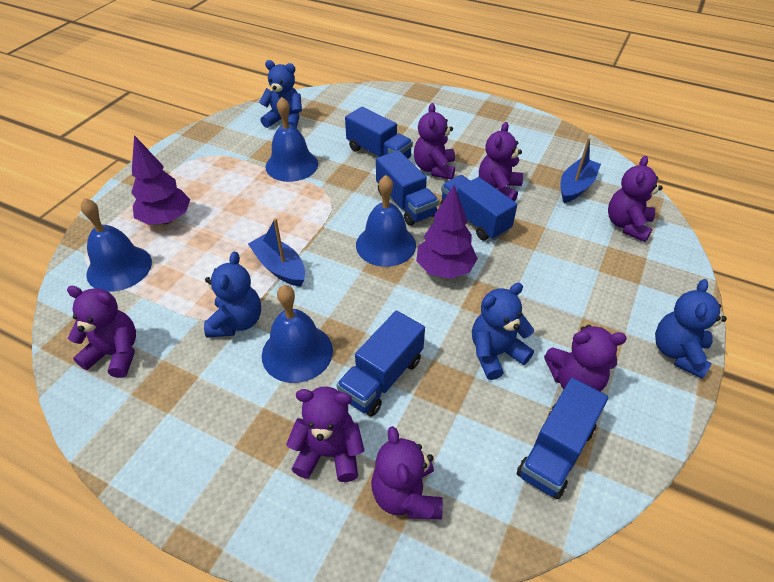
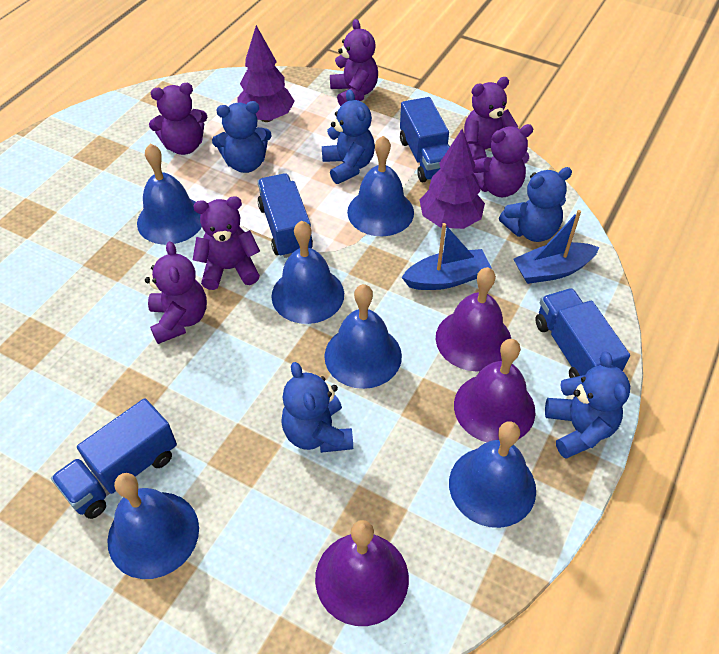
blue bell: [81,198,152,292] [262,285,333,383] [265,97,318,182] [356,175,416,267] = 4 -> [107,473,199,579] [137,144,202,245] [272,221,344,324] [324,284,402,389] [347,136,414,236] [449,421,536,528] = 6
blue teddy bear: [204,252,261,338] [259,60,302,128] [472,283,534,380] [655,279,727,379] = 4 -> [212,101,272,173] [281,362,353,453] [322,90,375,184] [499,167,572,242] [545,352,630,459] = 5
blue truck: [336,311,425,417] [345,107,413,159] [376,150,439,226] [441,175,517,240] [517,378,608,499] = 5 -> [51,398,177,519] [257,173,313,258] [400,97,450,182] [535,288,630,378] = 4
purple bell: none = 0 -> [315,520,409,626] [436,267,511,372] [454,339,535,442] = 3
purple teddy bear: [67,286,136,378] [286,387,364,482] [371,426,443,519] [414,103,455,179] [479,122,523,202] [544,325,627,392] [608,156,663,242] = 7 -> [145,241,207,344] [149,83,207,155] [193,196,260,290] [330,19,378,106] [464,77,518,160] [474,124,533,197] = 6

